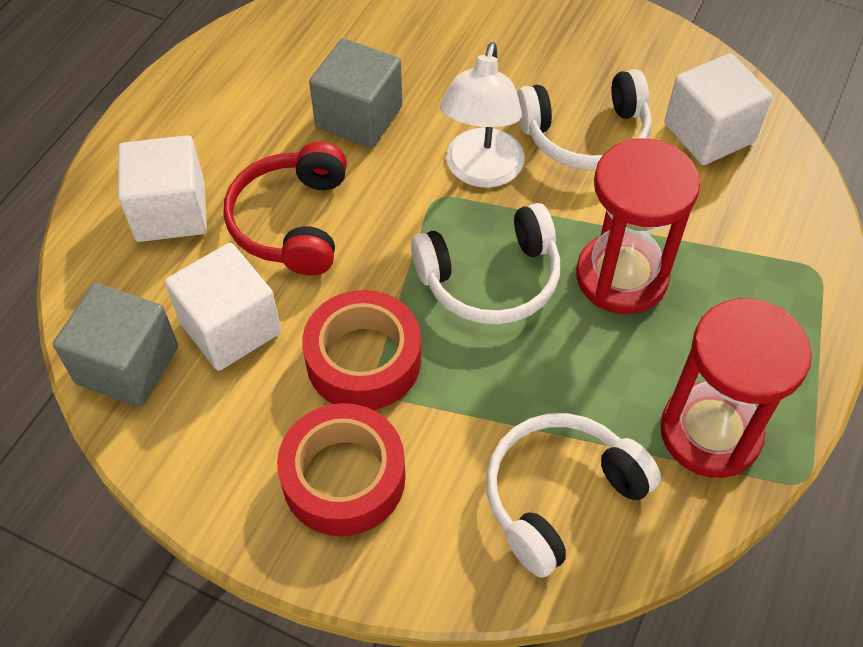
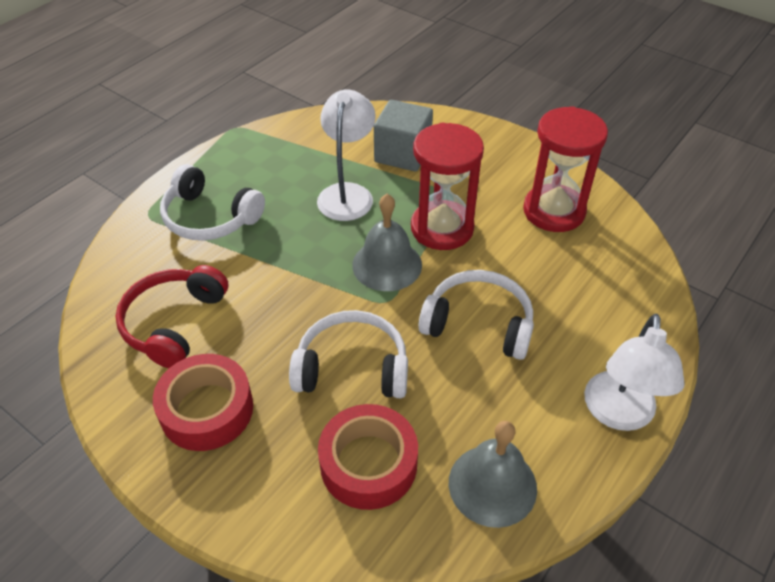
grey bell: none = 0 -> [352,194,422,291] [449,421,537,528] = 2
grey cube: [53,283,178,407] [309,38,402,148] = 2 -> [374,100,433,172] = 1
white cube: [118,135,207,242] [165,243,281,371] [664,53,773,165] = 3 -> none = 0
white lamp: [440,42,525,188] = 1 -> [317,90,376,221] [584,314,684,431] = 2

